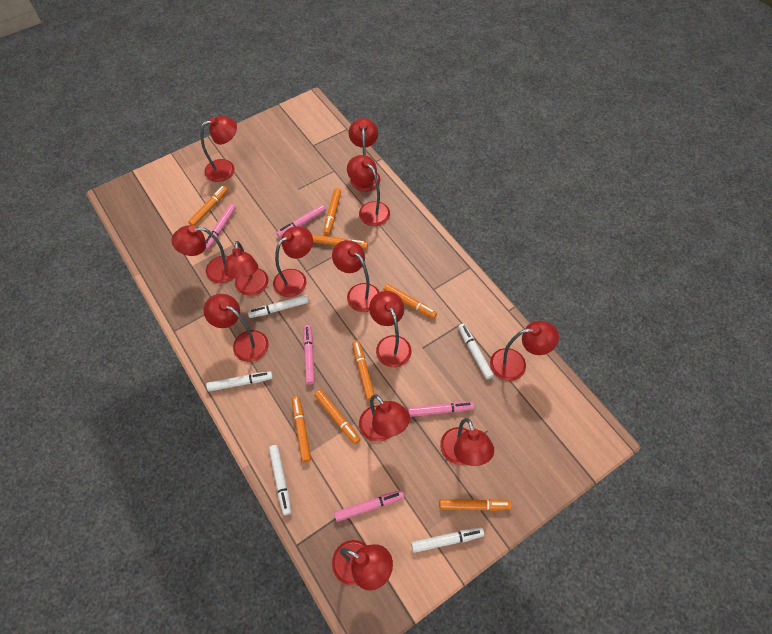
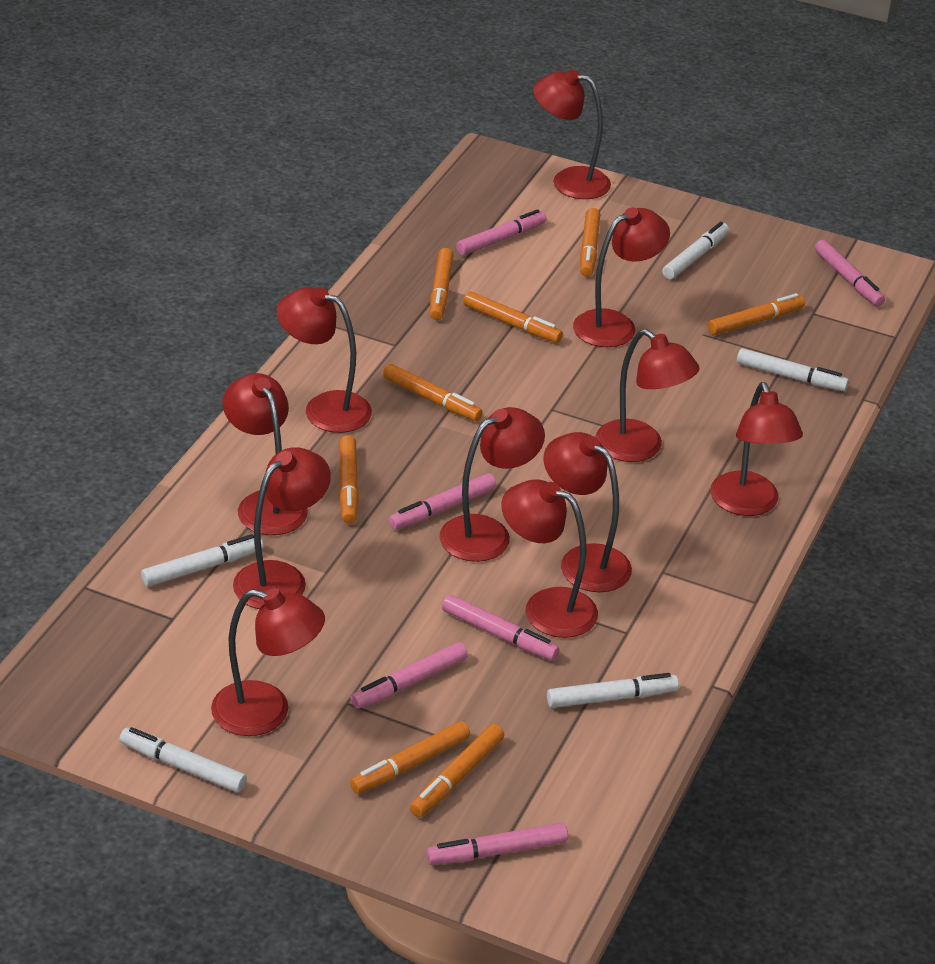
pink marker: [205,204,236,250] [276,204,326,238] [303,325,315,385] [334,490,404,522] [408,401,474,417] = 5 -> [351,642,468,709] [389,474,496,530] [426,823,568,865] [442,595,559,660] [456,209,547,255] [815,240,885,307] = 6
red lamp: [172,225,233,283] [200,116,237,182] [204,294,269,362] [224,241,269,296] [273,226,313,297] [332,240,379,312] [332,540,393,590] [347,155,390,226] [349,118,381,192] [359,394,410,442] [369,291,411,367] [440,418,494,466] [490,321,559,381] = 13 -> [211,588,325,736] [223,373,308,535] [233,447,331,609] [277,287,372,433] [440,407,545,562] [501,479,598,638] [533,69,611,199] [544,432,632,592] [573,207,670,347] [596,329,700,462] [710,382,803,516] = 11

